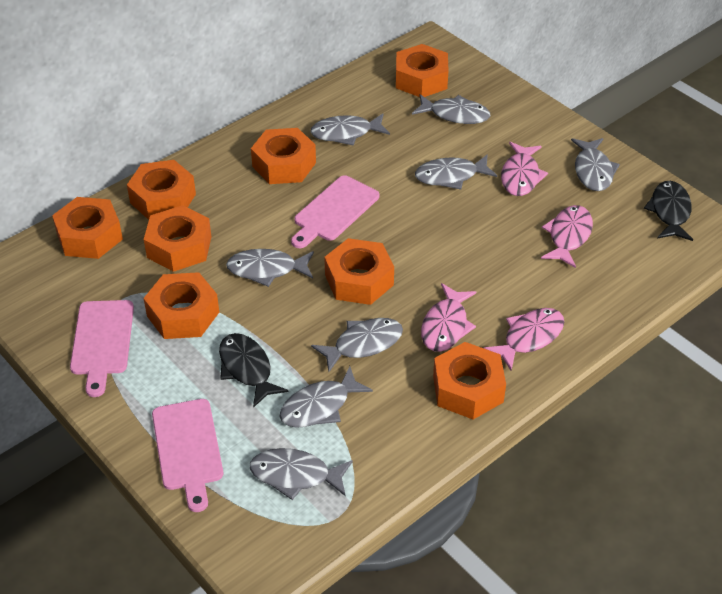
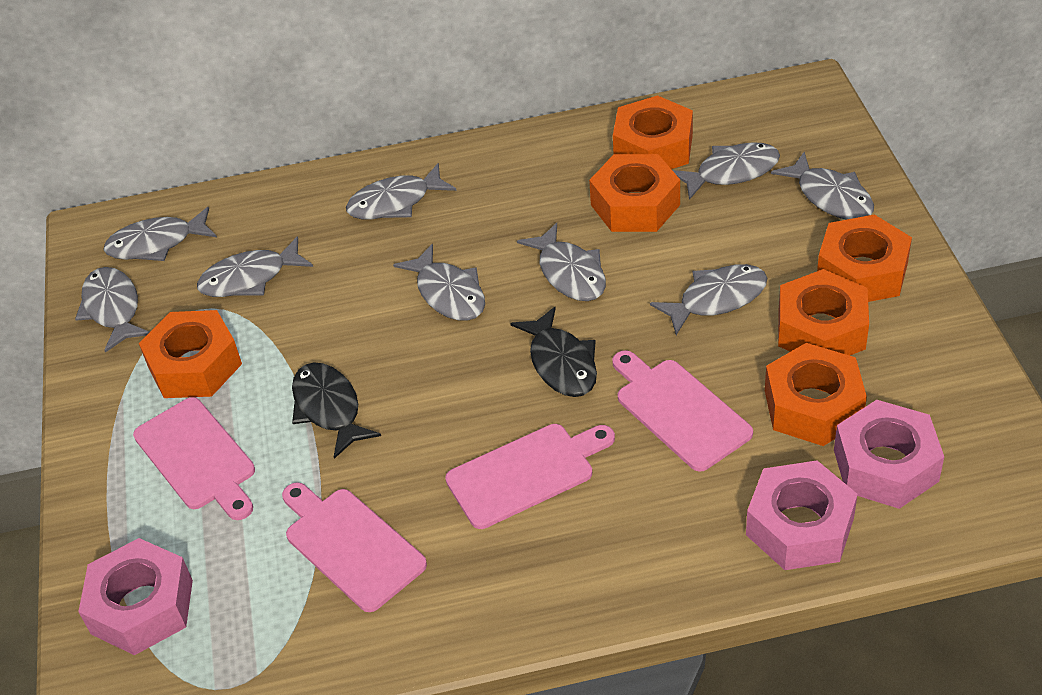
grey fish: [226,249,314,287] [250,448,353,500] [279,366,373,428] [310,113,390,146] [311,318,403,372] [412,94,490,124] [415,154,497,190] [571,138,620,191] = 8 -> [75,267,149,353] [103,207,217,261] [197,236,313,297] [346,163,457,219] [393,244,485,321] [517,223,606,301] [650,264,767,335] [672,142,780,200] [771,152,874,220] = 9
orange nut: [52,197,123,259] [127,160,196,220] [143,272,219,339] [144,205,211,272] [251,128,316,184] [324,238,394,305] [396,44,448,97] [433,342,506,420] = 8 -> [139,310,242,398] [589,154,680,232] [613,95,693,169] [765,343,867,446] [778,269,869,356] [817,214,912,302] = 6
pink cutting board: [70,300,134,397] [152,399,223,512] [291,175,379,248] = 3 -> [133,397,255,520] [282,482,427,612] [445,424,615,529] [612,350,753,472] = 4
pink fish: [421,283,476,352] [484,308,564,370] [501,142,548,196] [541,205,593,268] = 4 -> none = 0
pink nut: none = 0 -> [78,538,193,655] [746,460,858,570] [834,400,944,509] = 3

